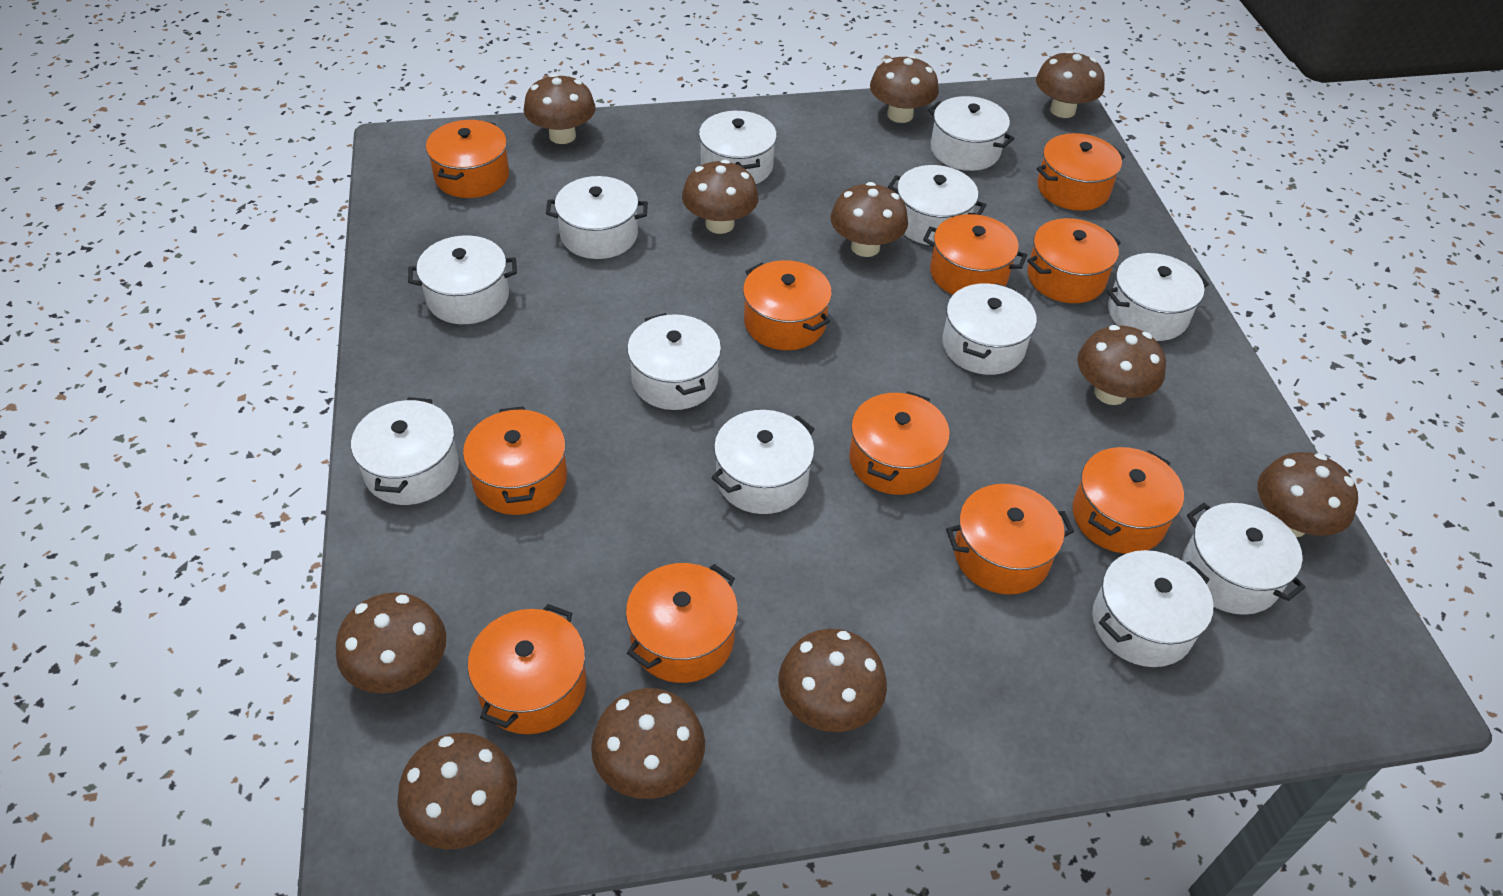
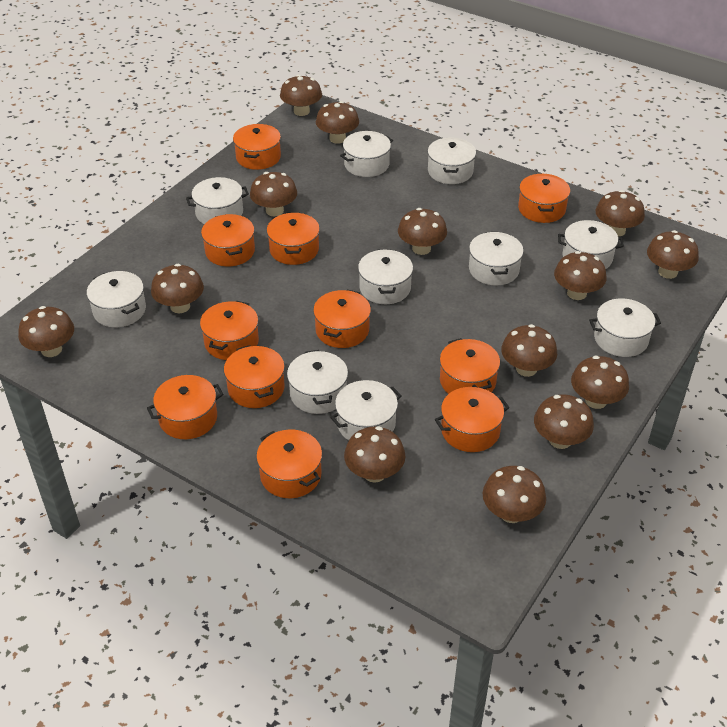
brown mushroom: [336,592,446,694] [397,732,517,850] [524,74,596,144] [591,688,705,799] [682,160,759,234] [778,629,887,732] [831,182,908,257] [870,55,939,123] [1036,50,1105,118] [1077,325,1166,405] [1258,452,1358,537] = 11 -> [18,306,74,357] [151,264,204,313] [250,172,297,216] [280,75,322,116] [316,101,359,144] [344,426,406,483] [398,208,447,255] [483,466,546,523] [501,324,557,377] [534,394,594,449] [554,251,606,300] [571,356,629,409] [596,190,645,236] [647,230,699,279] = 14
white pot: [351,397,459,505] [408,235,517,324] [546,176,648,259] [627,313,721,410] [699,111,777,184] [711,410,814,514] [888,165,986,245] [928,96,1014,171] [942,283,1037,375] [1092,550,1214,667] [1107,253,1209,341] [1182,503,1306,615] = 12 -> [87,271,146,327] [186,177,249,224] [287,350,348,414] [330,380,402,440] [340,131,393,177] [358,249,413,304] [428,138,476,184] [469,232,523,285] [558,220,624,269] [589,298,661,357] = 10

